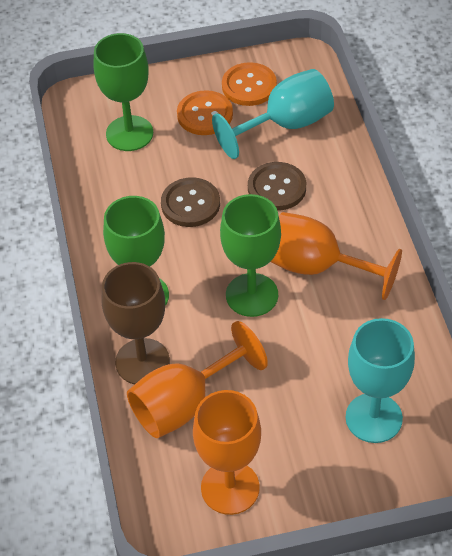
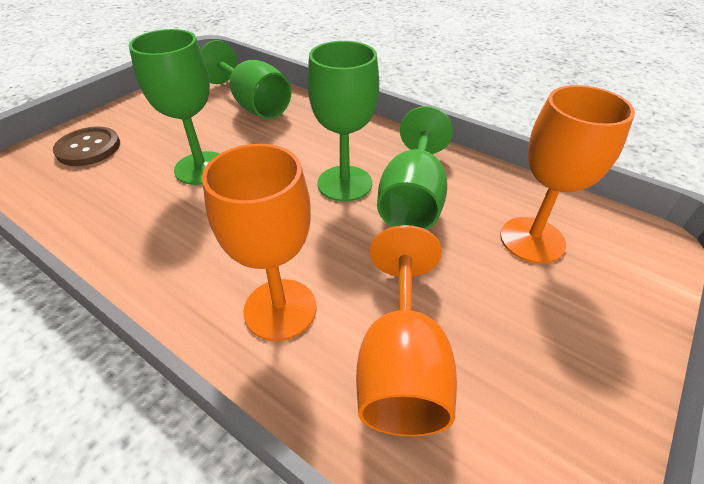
brown button: [161,177,220,227] [248,162,306,211] = 2 -> [53,126,120,166] = 1
brown goblet: [101,262,170,384] = 1 -> none = 0
green goblet: [93,33,153,151] [103,196,169,306] [220,194,281,317] = 3 -> [129,29,219,185] [201,40,292,119] [307,41,379,202] [377,106,453,229] = 4
orange button: [177,90,233,135] [222,62,277,106] = 2 -> none = 0
turquoise goblet: [212,69,334,159] [346,318,415,443] = 2 -> none = 0

